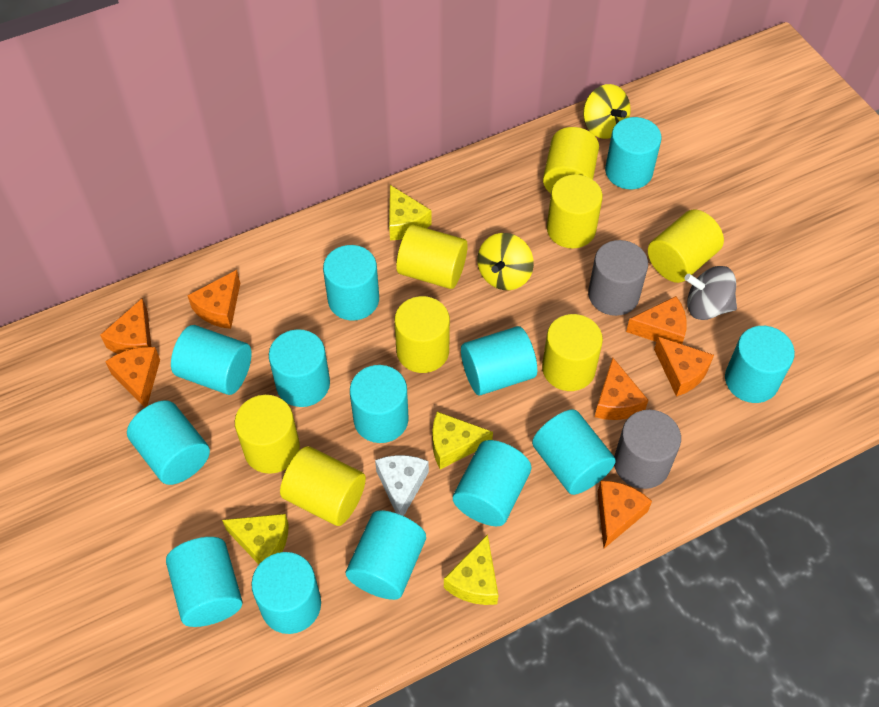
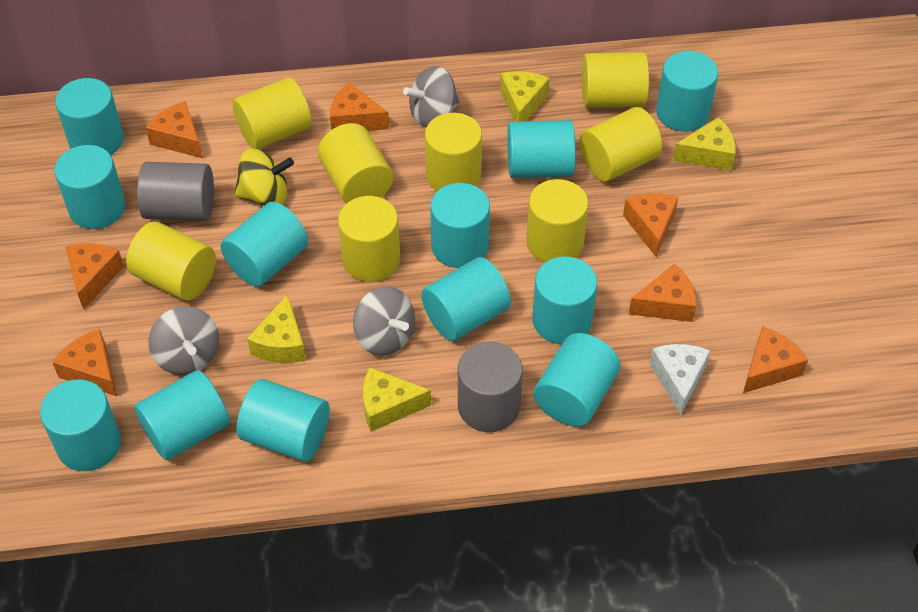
grey spinning top: [684,266,737,320] = 1 -> [149,306,219,375] [353,286,415,356] [403,66,460,127] = 3
turquoise cylinder: [127,400,210,485] [166,537,243,627] [171,325,252,395] [251,552,321,634] [269,329,330,407] [323,245,379,321] [346,510,426,600] [350,365,409,443] [453,440,531,526] [461,326,537,395] [532,409,616,495] [605,117,662,189] [725,326,795,403] = 13 -> [40,380,121,471] [54,145,125,229] [55,78,124,155] [134,370,230,460] [221,202,308,287] [237,379,330,462] [421,257,511,341] [430,183,490,268] [507,120,576,178] [532,256,597,344] [534,333,620,427] [656,51,718,132] = 12
yellow spinning top: [477,233,534,290] [583,84,631,139] = 2 -> [234,149,294,206] = 1

